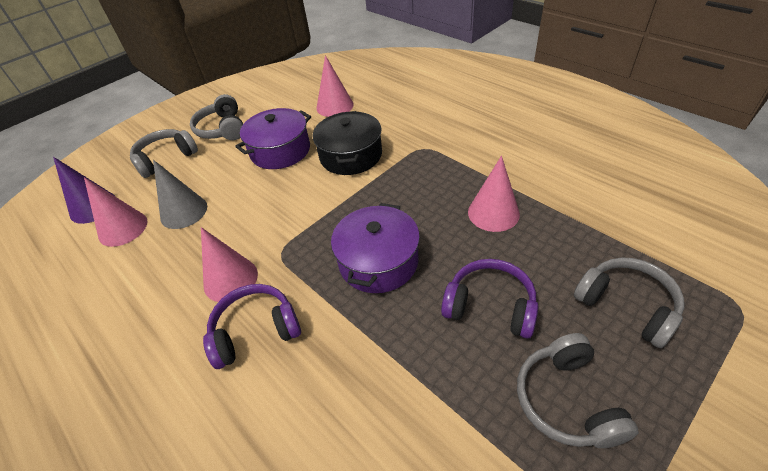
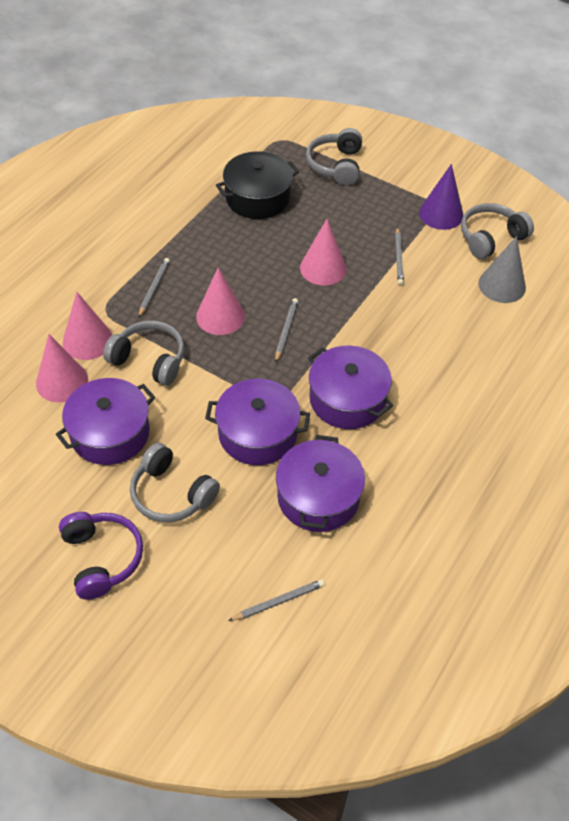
grey pencil: none = 0 -> [138,258,170,318] [228,579,325,621] [275,298,298,363] [395,227,404,285] = 4
purple headphones: [203,284,301,369] [441,259,539,339] = 2 -> [59,512,143,600] = 1
purple pot: [235,108,311,169] [331,203,420,293] = 2 -> [56,378,155,465] [205,379,310,465] [276,435,365,532] [308,346,393,429] = 4

